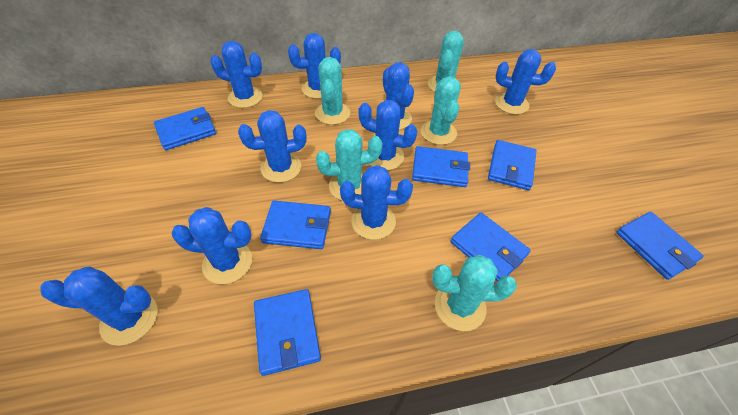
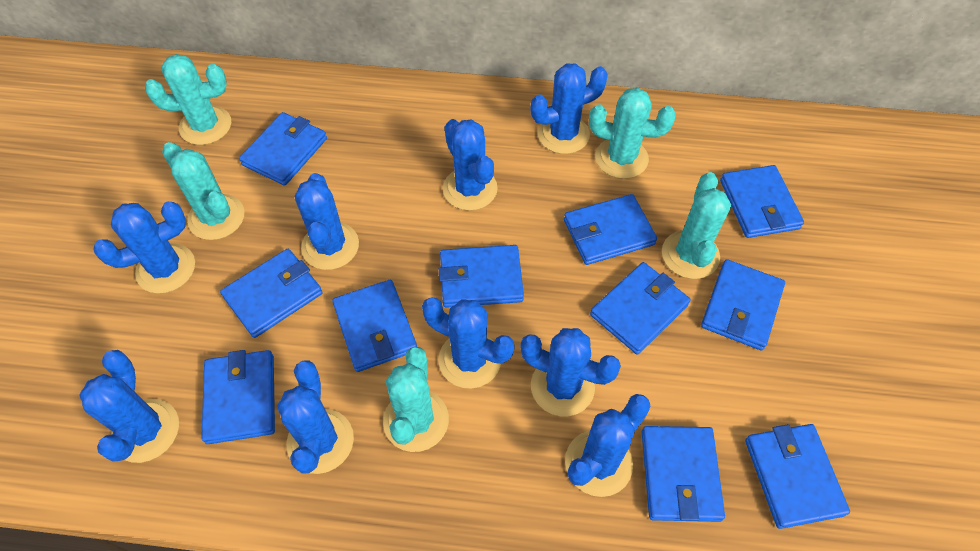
blue wallet: [154,107,216,150] [254,289,321,376] [260,201,331,249] [412,146,470,187] [450,212,531,282] [488,140,537,190] [616,212,704,280] = 7 -> [201,350,275,444] [220,249,323,338] [239,112,327,186] [332,280,417,372] [439,245,524,308] [564,194,657,265] [590,262,691,355] [642,426,725,522] [701,259,785,351] [720,165,804,238] [745,424,850,529] = 11

